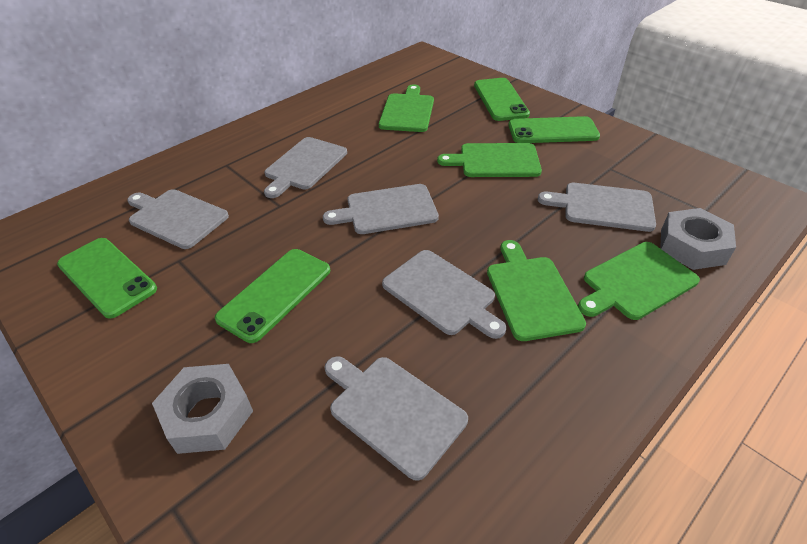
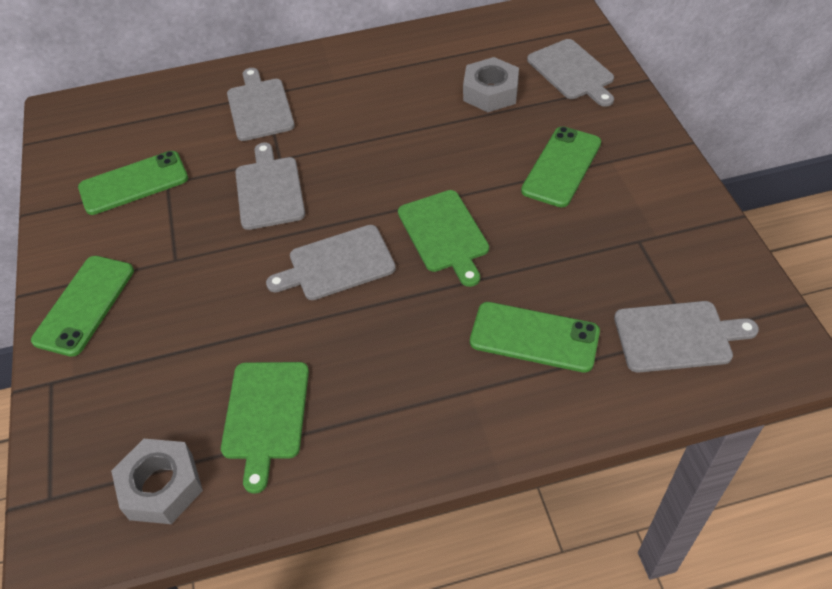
green cutting board: [379,84,434,132] [437,143,542,177] [487,240,586,341] [578,242,700,320] = 4 -> [221,362,309,494] [398,190,489,287] = 2
grey cutting board: [127,189,229,249] [264,137,347,198] [323,184,439,234] [324,356,468,481] [382,250,506,339] [538,183,656,232] = 6 -> [227,68,295,141] [235,143,305,230] [266,225,396,300] [527,39,614,107] [614,301,759,373] = 5

